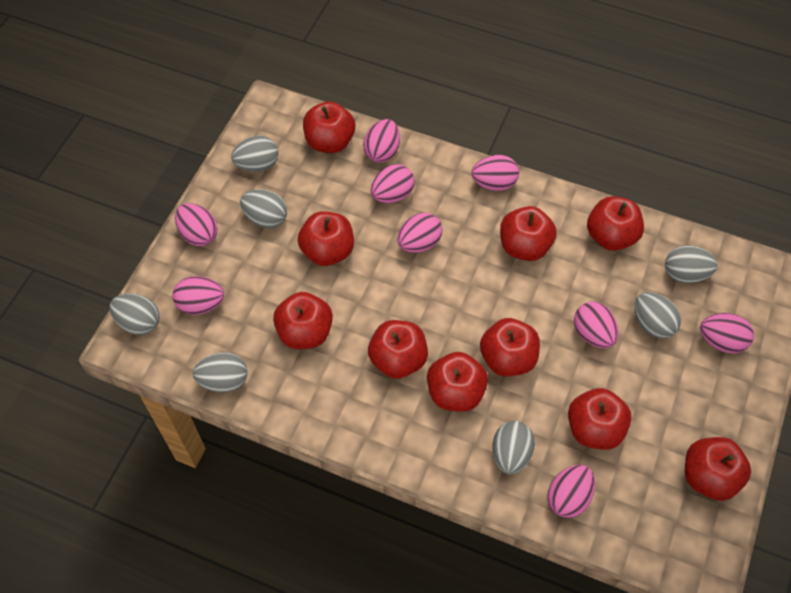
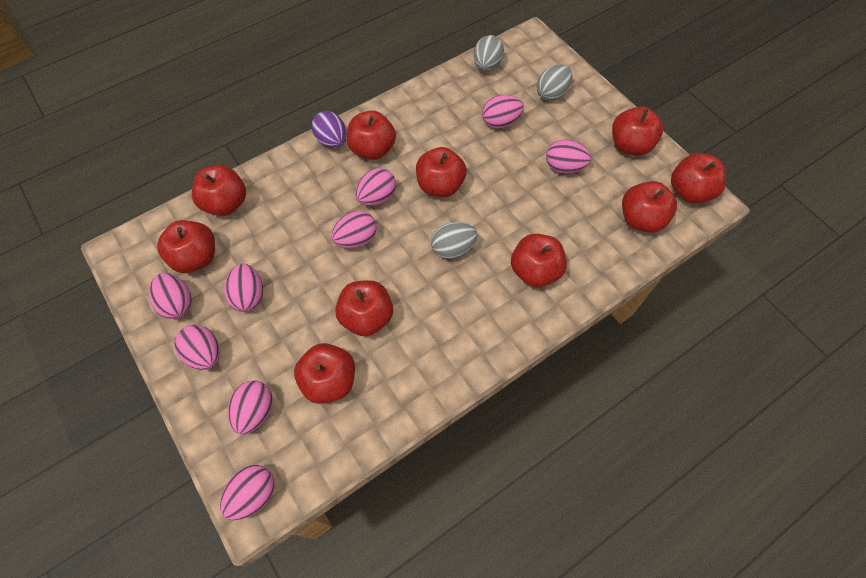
grey egg: [110,294,160,335] [193,352,248,393] [231,136,279,172] [240,189,287,228] [492,421,535,474] [634,292,681,339] [665,246,718,283] = 7 -> [431,222,478,259] [473,35,504,71] [536,64,572,101] = 3
purple egg: none = 0 -> [312,111,347,148] = 1

